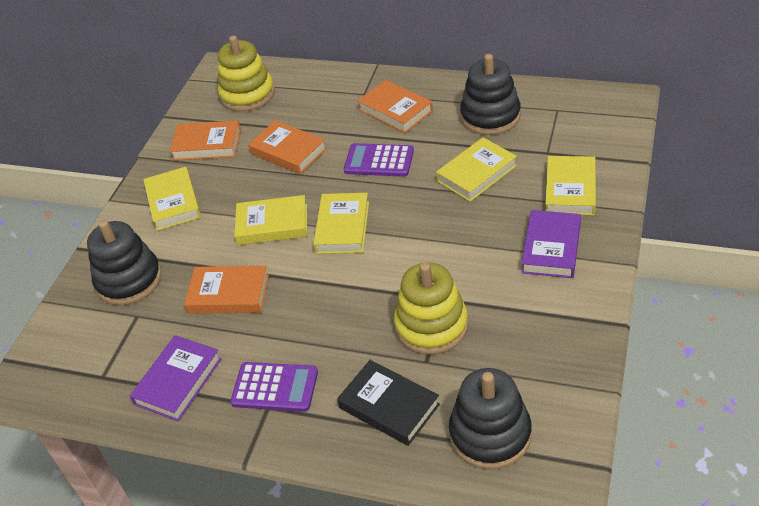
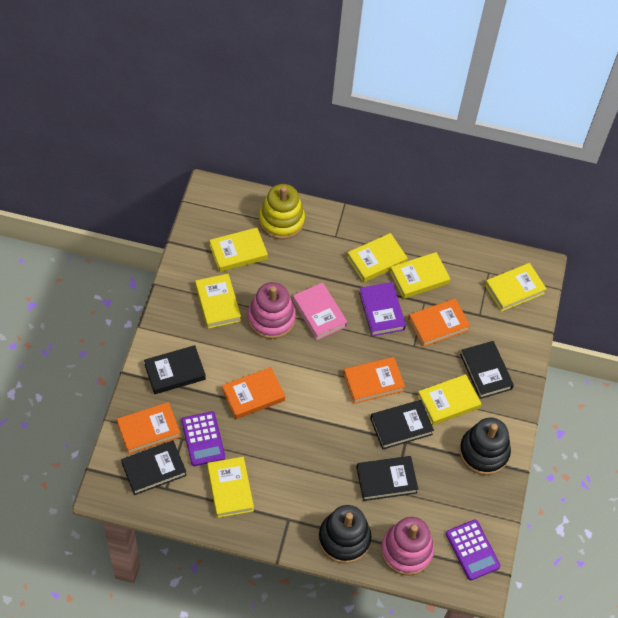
black book: [337,360,440,446] = 1 -> [121,440,187,495] [144,345,206,394] [356,456,418,501] [370,400,434,450] [460,341,514,399] = 5
black stacking toy: [87,220,162,305] [449,368,532,469] [460,54,521,135] = 3 -> [319,505,371,564] [459,418,511,475] = 2
pink book: none = 0 -> [292,282,348,340] = 1
pink stacking toy: none = 0 -> [248,282,296,339] [381,517,434,576] = 2
purple book: [130,335,222,421] [522,210,581,278] = 2 -> [359,282,406,336] = 1
yellow book: [143,167,201,231] [234,195,307,245] [313,193,369,254] [436,137,517,202] [545,156,596,215] = 5 -> [195,274,241,329] [207,457,254,518] [209,228,268,272] [347,233,408,283] [390,252,450,299] [417,374,481,425] [485,263,547,312] = 7
yellow stacking toy: [218,35,275,112] [394,262,468,355] = 2 -> [259,184,305,240] = 1

